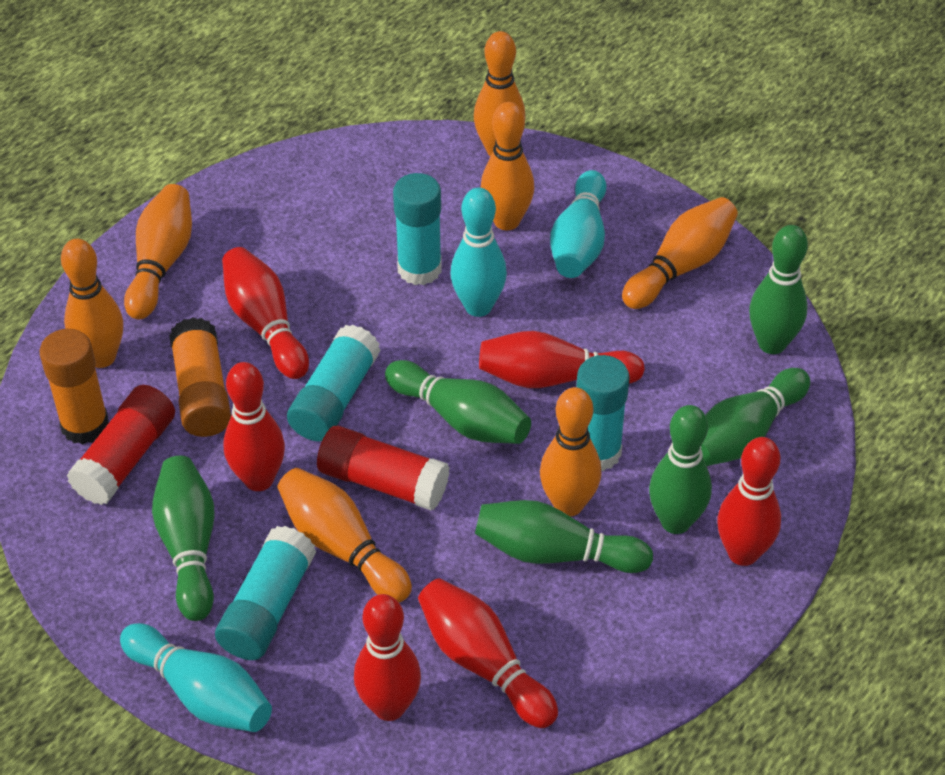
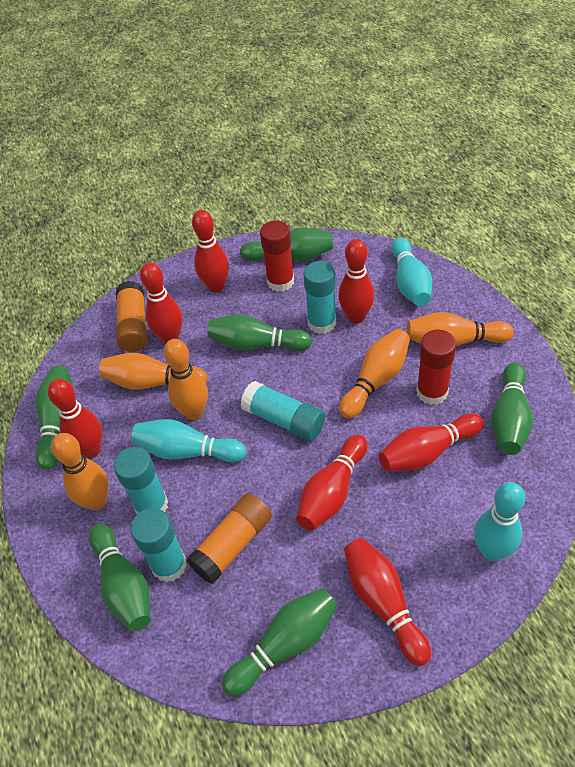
orange bowling pin: [61,239,123,368] [124,184,192,319] [278,468,412,603] [474,31,526,157] [481,102,534,230] [540,387,602,517] [622,197,738,309] = 7 -> [51,433,109,511] [99,353,208,390] [164,339,208,420] [339,329,410,419] [407,312,514,346] = 5
red bowling pin: [222,247,309,379] [224,362,285,491] [354,594,421,721] [418,578,558,728] [479,331,645,388] [717,437,781,566] = 6 -> [48,379,103,458] [140,263,183,344] [192,210,229,292] [296,435,367,530] [338,239,375,324] [344,538,431,666] [379,413,483,471] = 7

